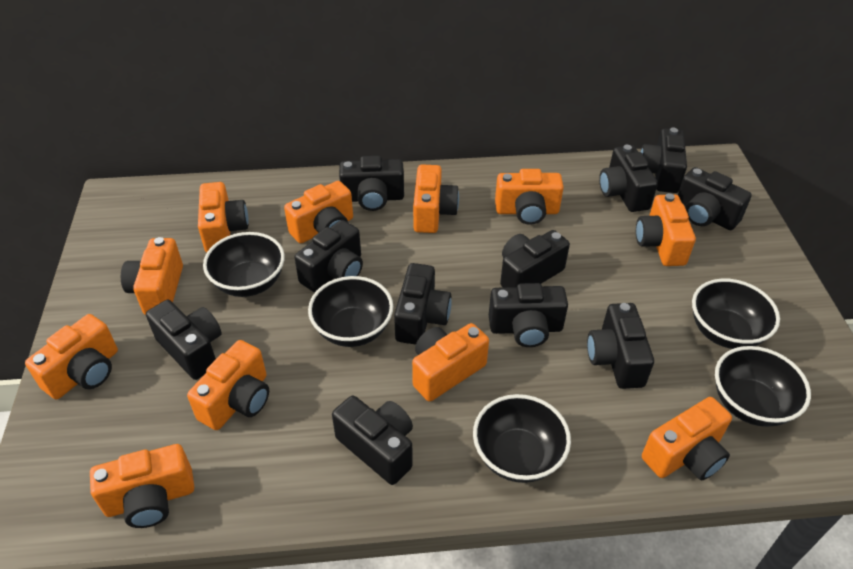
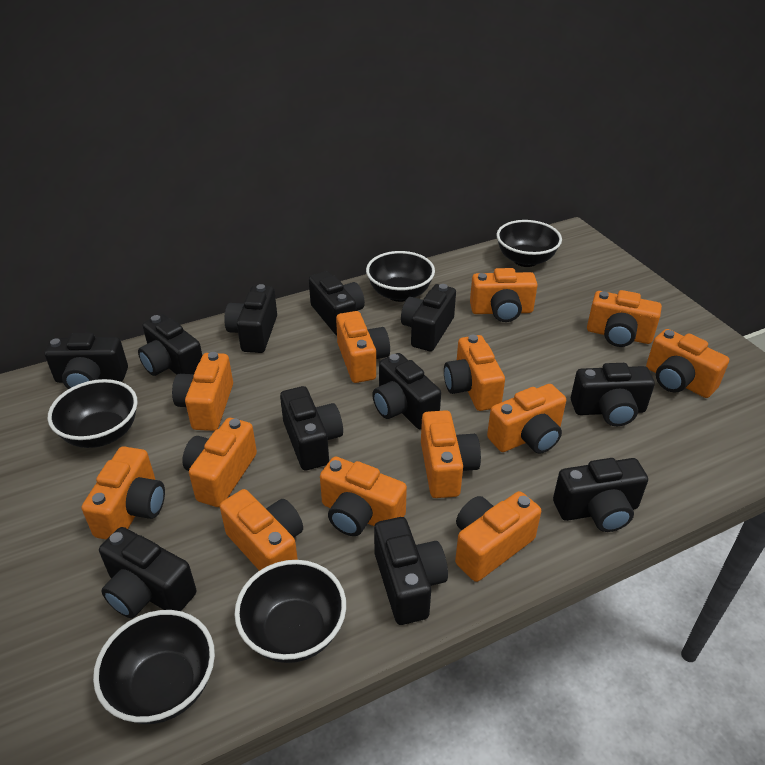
orange camera: [25,314,118,399] [90,444,194,528] [121,237,183,315] [187,340,269,430] [198,182,249,253] [284,181,353,243] [412,323,489,402] [413,164,459,233] [495,169,564,225] [636,193,696,266] [642,397,732,481] = 11 -> [82,446,165,540] [172,352,233,431] [182,418,257,507] [220,489,303,571] [320,456,407,536] [336,311,390,383] [421,410,481,498] [444,335,505,411] [455,491,541,582] [470,268,538,322] [487,384,566,454] [587,290,662,347] [646,329,729,398] = 13

